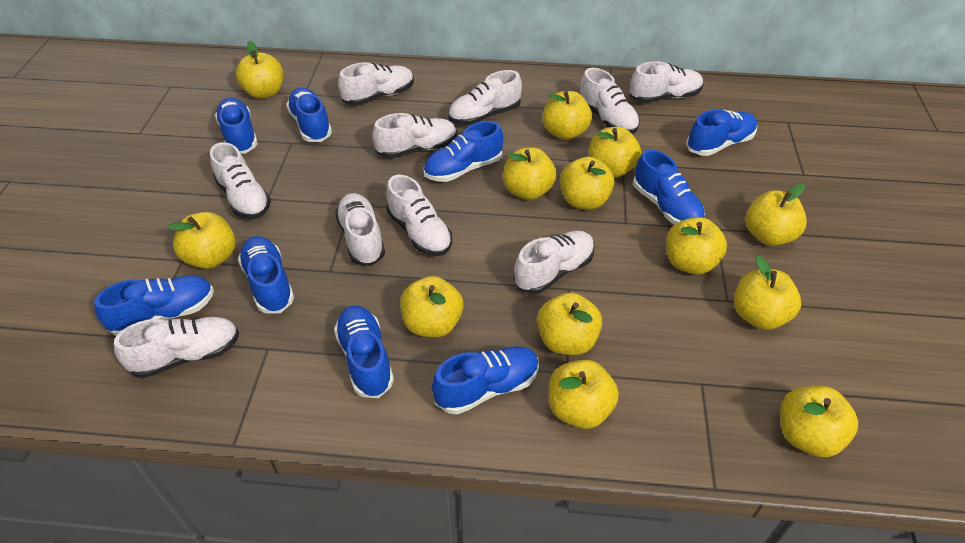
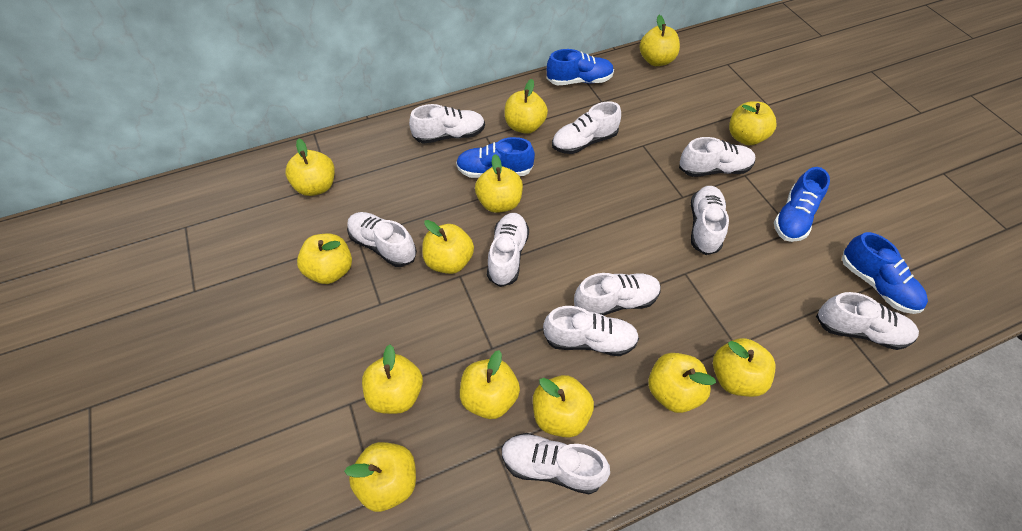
blue shoe: [94,275,214,336] [215,97,258,154] [238,236,294,313] [286,88,332,142] [334,305,394,398] [424,121,503,182] [432,346,539,414] [633,150,705,225] [686,110,757,156] = 9 -> [456,137,535,178] [547,49,614,85] [774,167,830,242] [842,232,928,314] = 4

